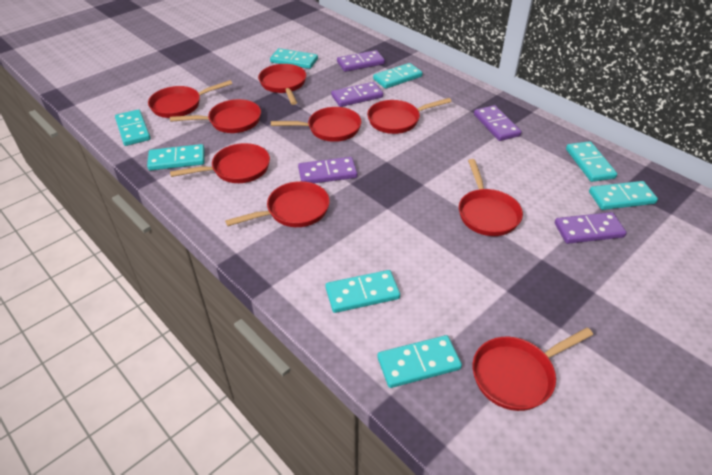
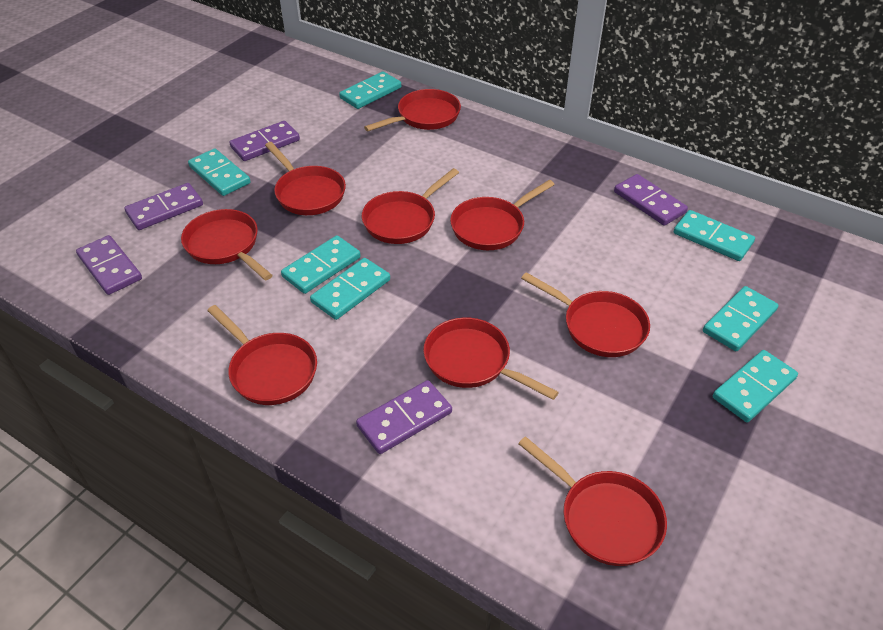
turquoise domino: [115,109,151,146] [147,144,205,171] [270,48,318,69] [325,270,400,313] [373,63,422,89] [377,335,462,388] [566,141,617,182] [589,181,658,210] = 8 -> [188,149,251,196] [281,235,361,294] [310,258,390,320] [339,71,401,109] [674,210,755,261] [703,286,778,351] [713,350,798,422] = 7

